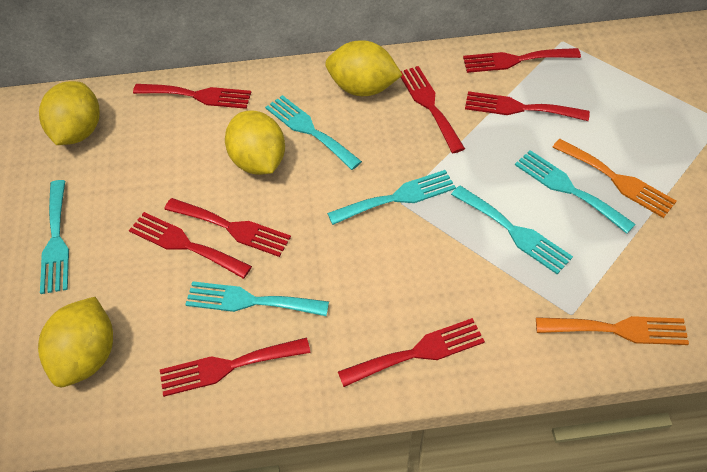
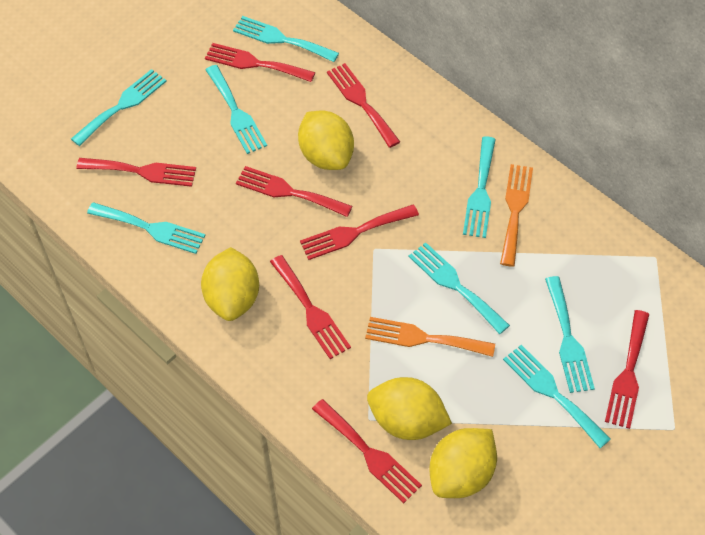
turquoise fork: [40,180,69,294] [185,281,329,316] [265,95,362,170] [327,170,456,225] [451,186,573,274] [515,150,636,234] = 6 -> [71,69,167,146] [87,202,205,254] [205,65,267,154] [233,16,339,62] [409,242,510,334] [463,136,496,238] [503,345,611,448] [545,276,595,393] = 8

